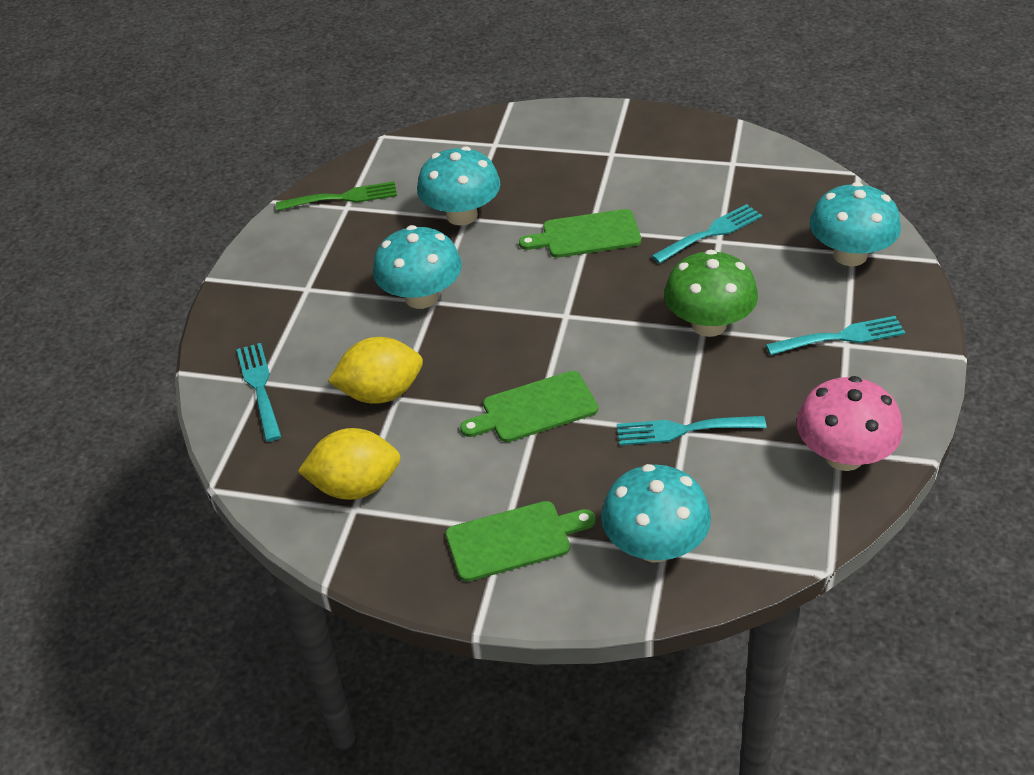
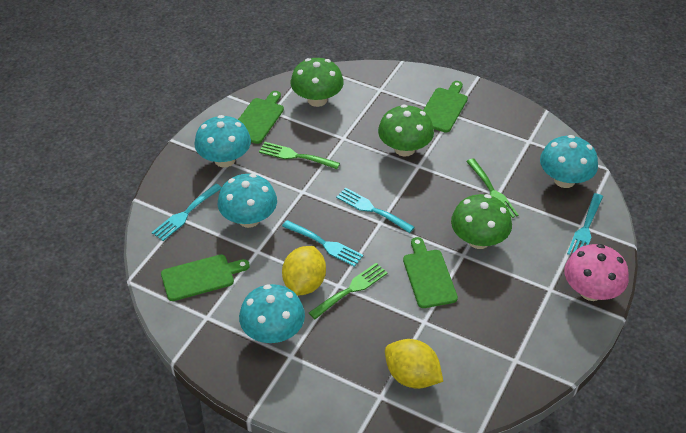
green cutting board: [446,501,596,582] [460,371,598,442] [519,209,641,258] = 3 -> [161,254,250,301] [238,91,284,144] [403,237,458,308] [423,81,468,133] = 4
green fork: [276,181,397,211] = 1 -> [259,142,340,169] [309,263,388,319] [466,158,519,218] = 3
green mushroom: [664,250,758,337] = 1 -> [291,58,344,107] [378,104,434,157] [451,194,512,249] = 3

